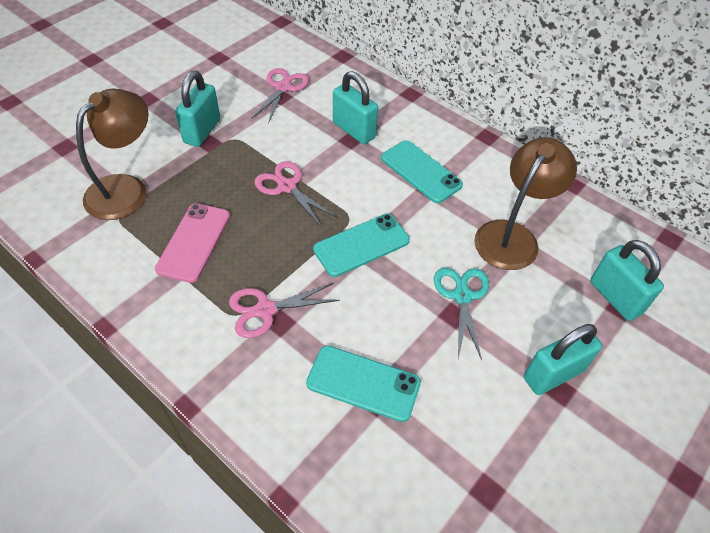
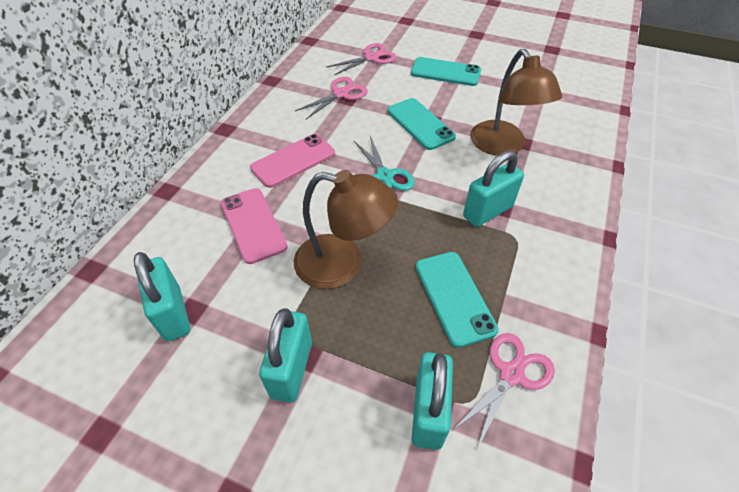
pink phone: [155,203,230,283] = 1 -> [221,188,288,264] [250,134,335,188] = 2

